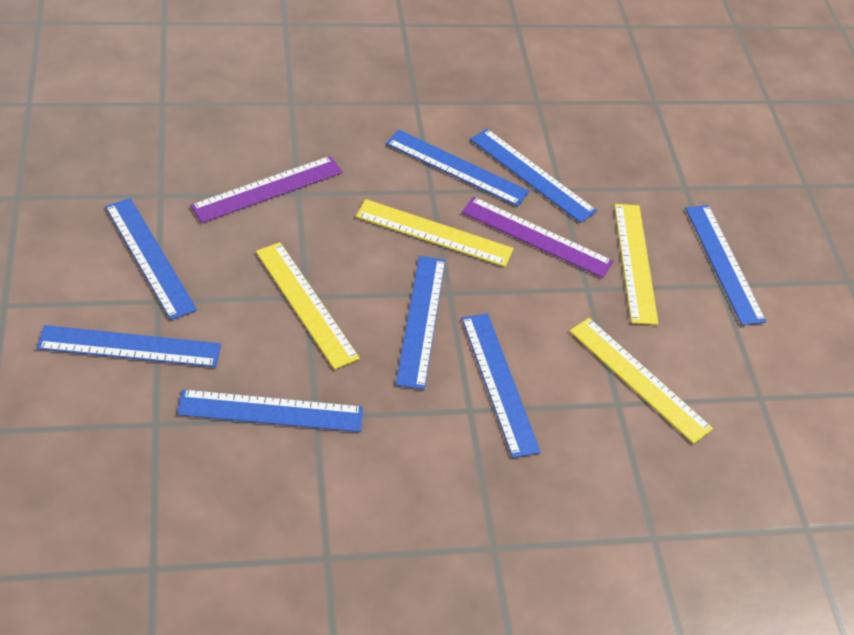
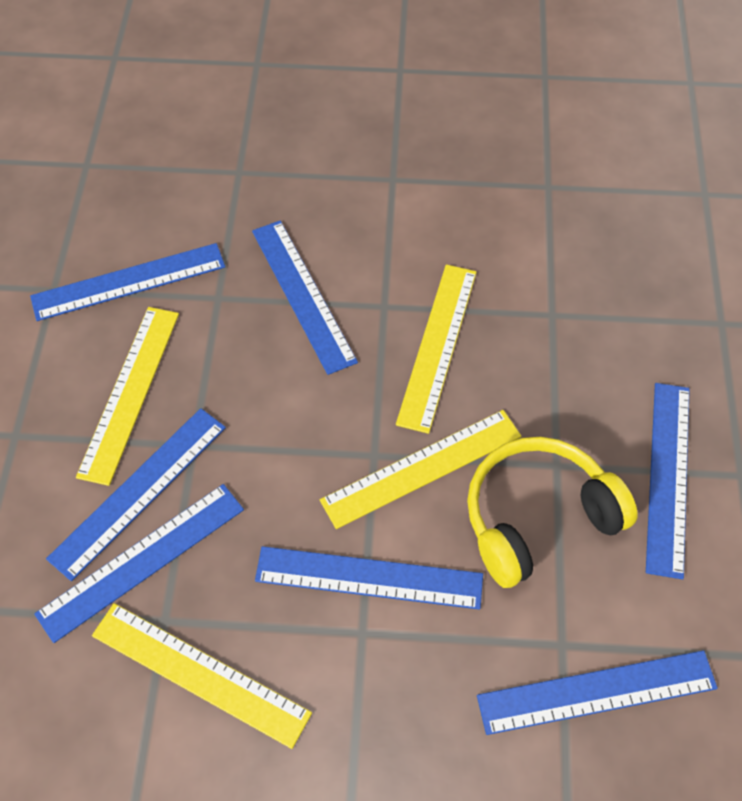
blue ruler: [37,325,221,367] [105,198,197,320] [177,389,363,432] [386,130,529,207] [396,256,446,390] [461,313,541,458] [470,129,597,223] [685,205,767,325] = 8 -> [30,243,225,321] [34,484,244,643] [46,408,226,581] [252,220,358,375] [255,546,483,610] [477,650,718,735] [646,383,690,579] = 7
purple ruler: [190,156,343,223] [462,197,613,278] = 2 -> none = 0
yellow headphones: none = 0 -> [467,437,638,588] = 1

